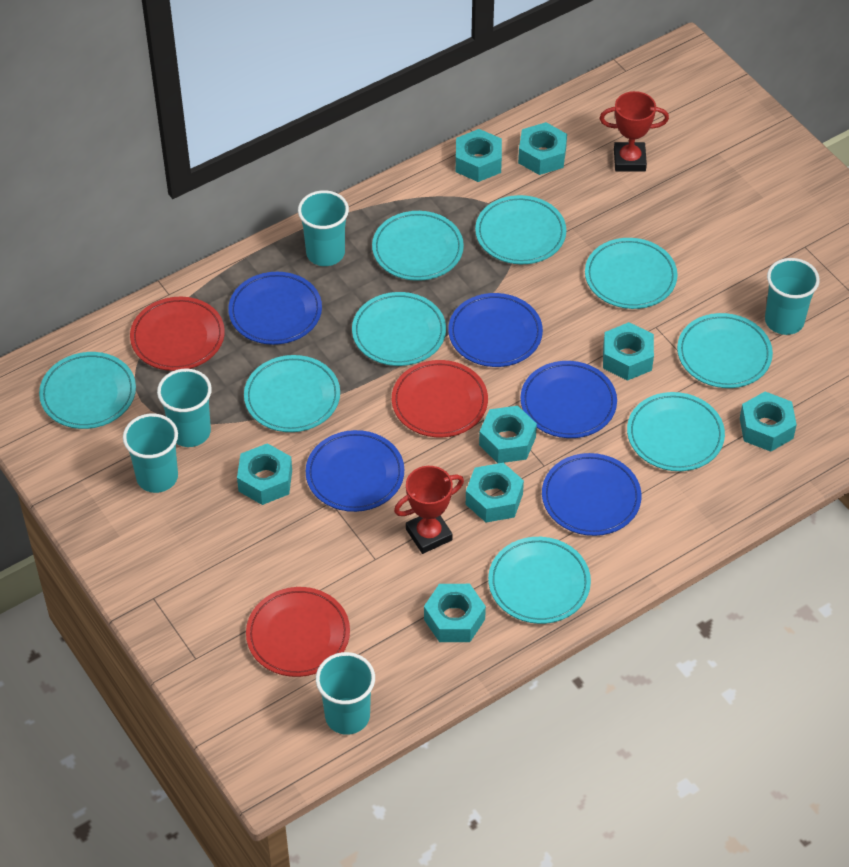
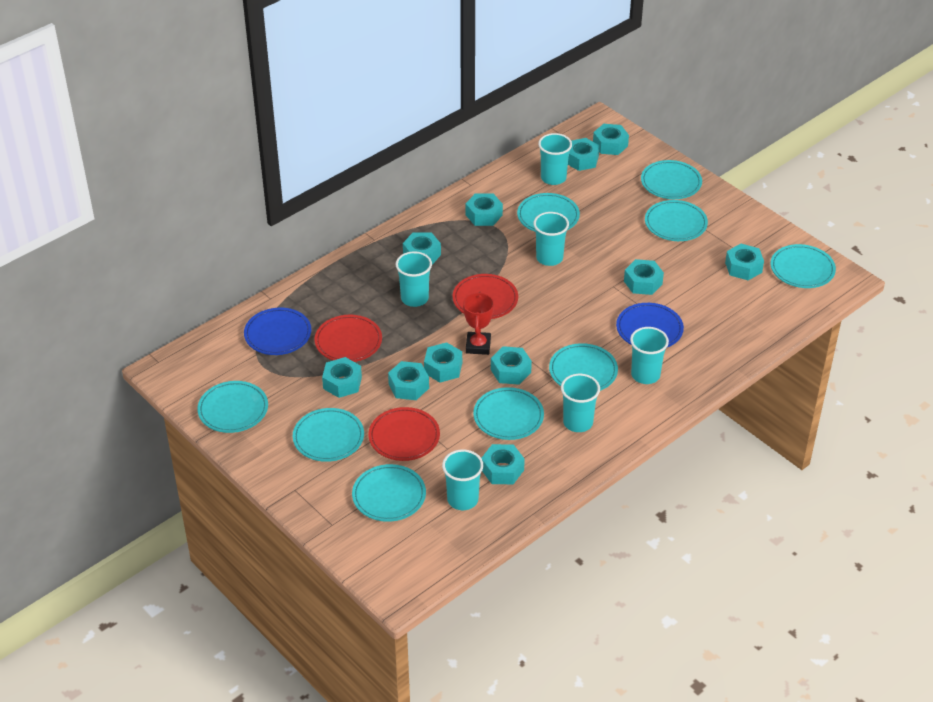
blue plate: [228,272,322,345] [306,430,404,512] [448,293,543,367] [521,361,617,438] [542,453,642,536] = 5 -> [244,308,311,355] [616,303,684,347] = 2
red trophy: [394,466,464,554] [600,91,669,172] = 2 -> [463,291,494,355] = 1
turquoise cup: [123,414,178,493] [157,369,212,447] [298,190,349,266] [316,652,375,735] [765,258,820,335] = 5 -> [396,251,432,307] [442,449,483,510] [533,212,569,266] [538,133,572,185] [561,374,600,432] [630,327,669,384] = 6
turquoise nut: [237,443,292,505] [424,584,486,642] [456,129,502,182] [466,463,524,523] [479,406,537,463] [518,122,567,175] [603,322,654,381] [740,392,797,452] = 8 -> [322,357,362,398] [388,361,429,400] [403,232,441,264] [424,342,462,383] [466,193,503,226] [481,444,525,484] [491,346,532,385] [568,138,600,171] [593,124,629,155] [624,259,664,295] [725,244,764,280] = 11

